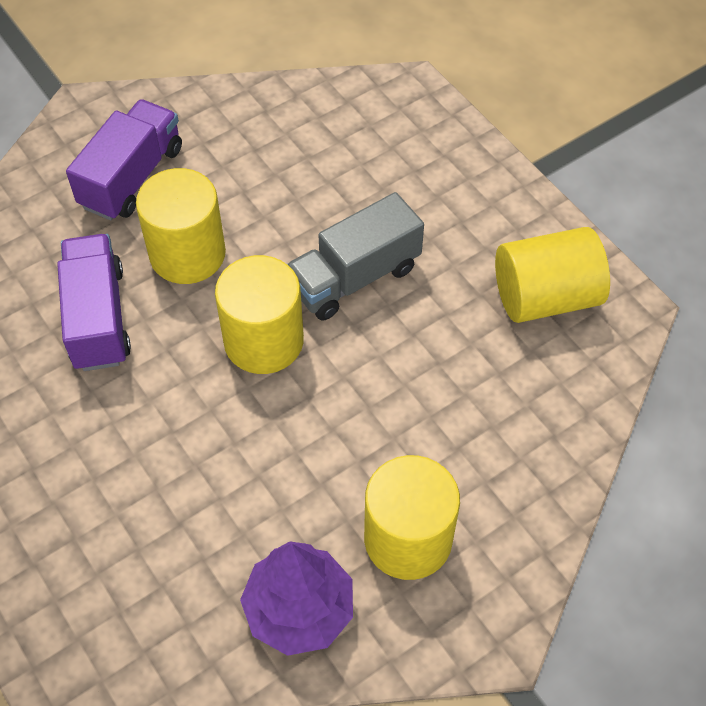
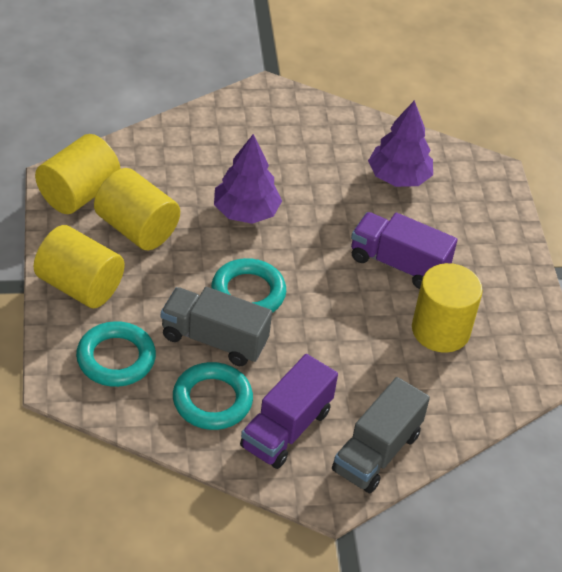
grey truck: [287,192,424,321] = 1 -> [161,287,272,366] [332,377,430,493] = 2
purple tree: [240,541,353,656] = 1 -> [214,134,282,224] [368,100,433,187] = 2
turquoise ring: none = 0 -> [76,321,156,387] [173,362,253,430] [211,258,286,313] = 3

